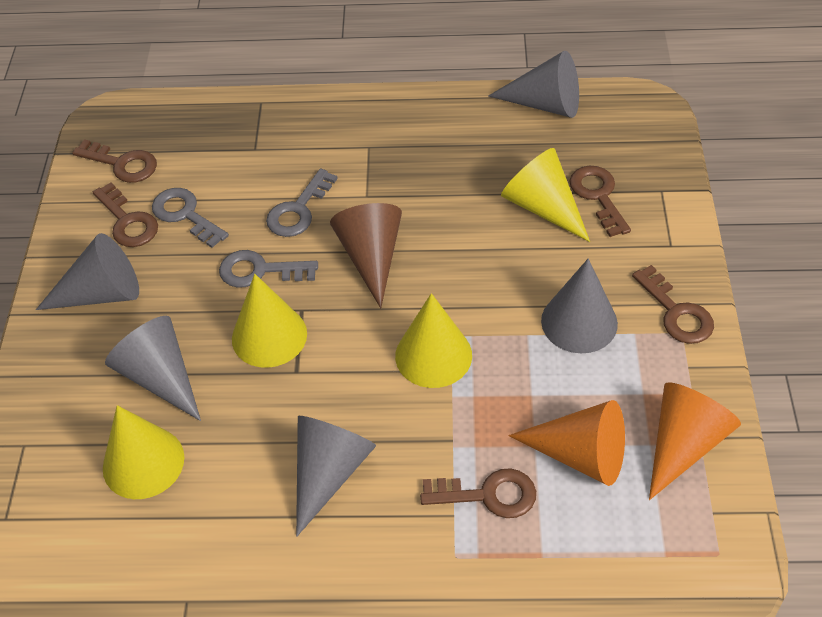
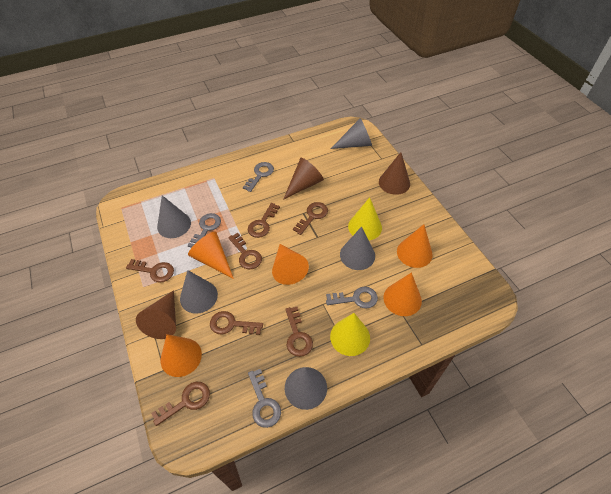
brown cone: [330,203,402,308] = 1 -> [136,290,176,339] [283,158,324,200] [379,152,410,195] = 3
brown key: [72,139,157,183] [93,182,158,247] [420,468,536,518] [569,166,631,237] [632,265,714,344] = 5 -> [126,259,174,283] [151,382,210,426] [210,311,263,335] [228,233,262,270] [248,203,280,238] [285,307,313,357] [293,202,328,235] = 7
grey key: [152,188,229,248] [219,250,318,288] [266,169,338,237] = 3 -> [188,213,221,248] [243,162,274,192] [248,369,281,428] [326,286,378,308] = 4
orange cone: [509,400,625,486] [649,382,741,500] = 2 -> [161,334,202,377] [188,231,234,279] [272,244,309,285] [383,272,422,316] [397,224,433,268] = 5
yellow cone: [103,405,184,499] [232,274,307,368] [395,293,472,388] [501,148,590,242] = 4 -> [330,313,370,356] [348,197,382,240] = 2

